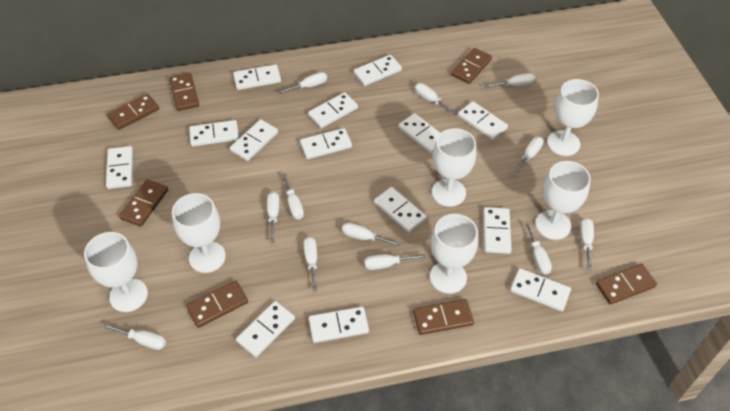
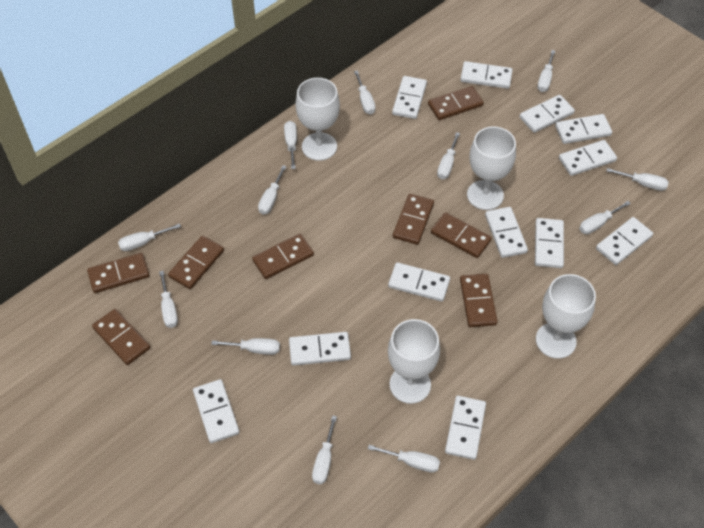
brown domino: [107,94,159,130] [119,179,168,227] [169,73,199,111] [186,280,248,328] [413,299,474,335] [451,48,492,84] [596,264,657,305] = 7 -> [87,253,149,293] [92,309,150,365] [168,236,224,289] [252,234,314,279] [393,194,434,245] [428,86,484,120] [431,212,492,258] [460,274,498,327] = 8
white domino: [106,146,133,189] [189,120,239,146] [230,119,278,161] [233,64,281,90] [236,301,295,357] [300,128,352,159] [308,92,358,128] [309,307,369,343] [353,55,402,86] [374,187,427,232] [398,113,441,153] [458,101,508,140] [483,207,512,254] [510,268,571,311] = 14 -> [193,379,240,443] [289,332,351,366] [388,262,450,302] [392,76,427,119] [445,396,486,460] [460,61,513,89] [485,207,528,258] [519,95,575,133] [535,218,564,268] [555,114,612,144] [559,140,617,176] [596,217,653,265] = 12
white goblet: [84,232,148,312] [172,193,226,273] [430,214,478,294] [432,128,476,207] [535,161,591,240] [547,79,599,156] = 6 -> [295,78,340,161] [388,319,440,404] [467,126,516,210] [536,274,596,359] = 4

